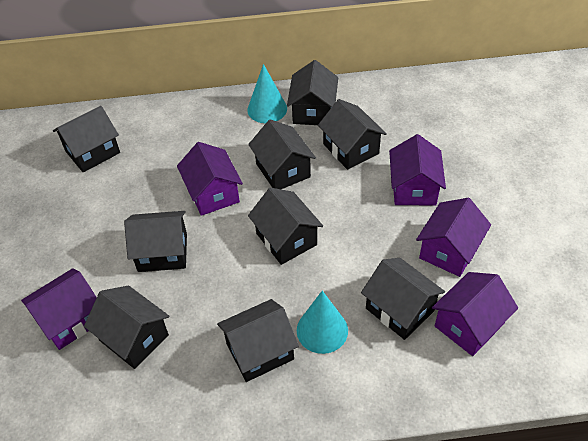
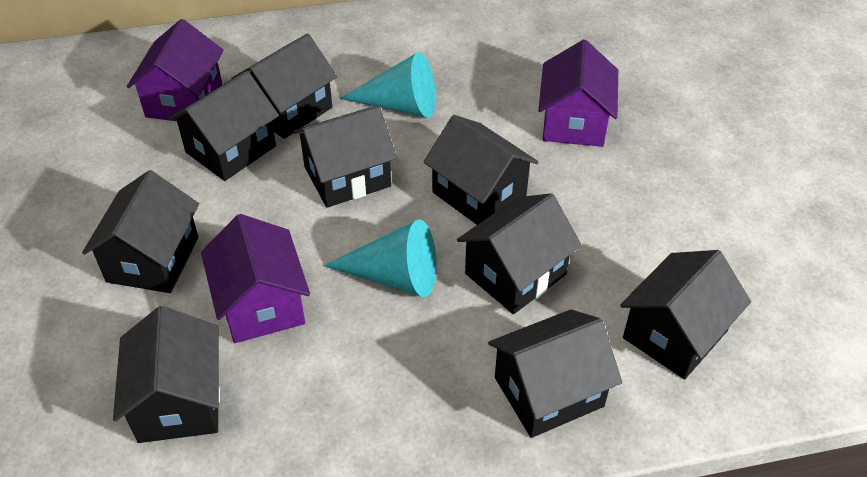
purple house: [21,268,97,350] [177,142,243,216] [389,134,446,205] [416,198,491,277] [432,272,518,356] = 5 -> [127,19,224,121] [201,214,310,343] [538,40,618,147] = 3

